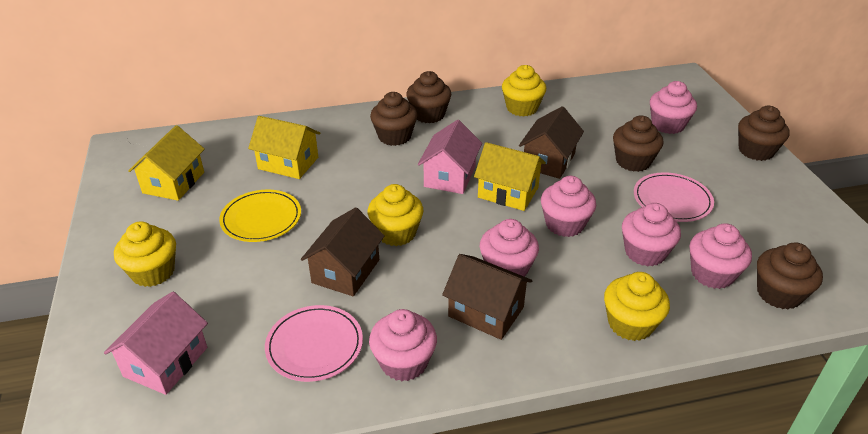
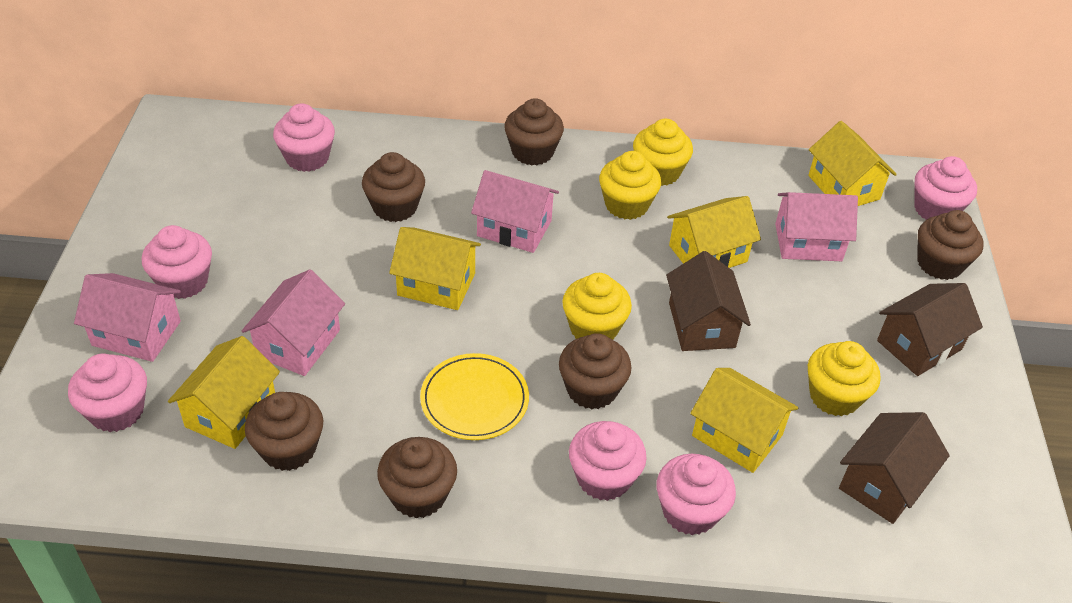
brown cupcake: [370,92,417,146] [406,71,452,123] [613,116,663,172] [738,106,790,161] [757,242,823,310] = 5 -> [245,392,323,471] [362,152,425,222] [377,437,457,519] [504,98,564,165] [559,333,632,409] [917,210,984,280] = 6
pink house: [104,292,208,395] [418,120,482,194] = 2 -> [74,273,181,362] [242,269,345,376] [471,170,559,253] [775,192,858,261] = 4
pink plate: [265,305,363,382] [634,172,714,222] = 2 -> none = 0
yellow house: [128,125,205,201] [248,116,320,179] [474,142,546,211] = 3 -> [168,336,280,449] [389,227,481,310] [667,196,761,268] [690,368,799,473] [808,121,897,206] = 5

